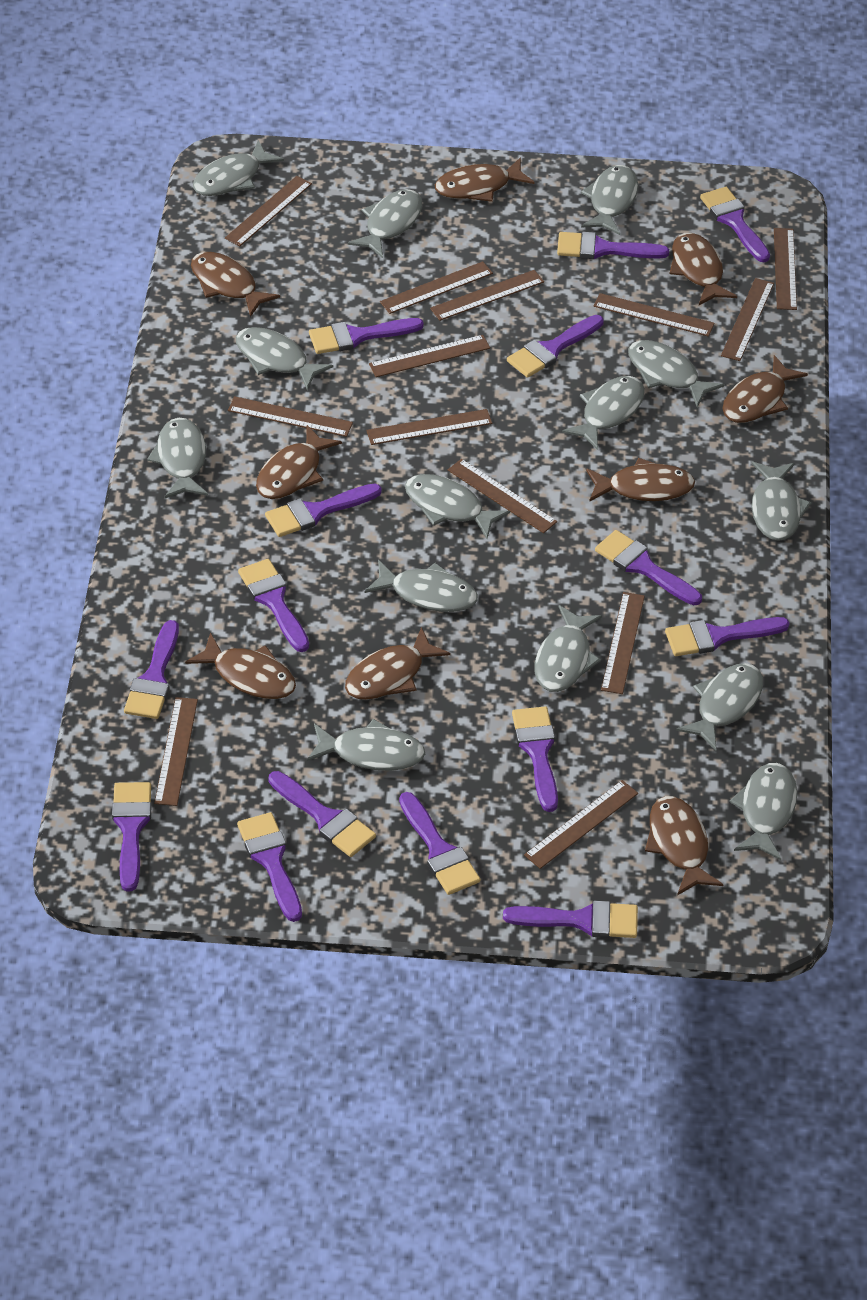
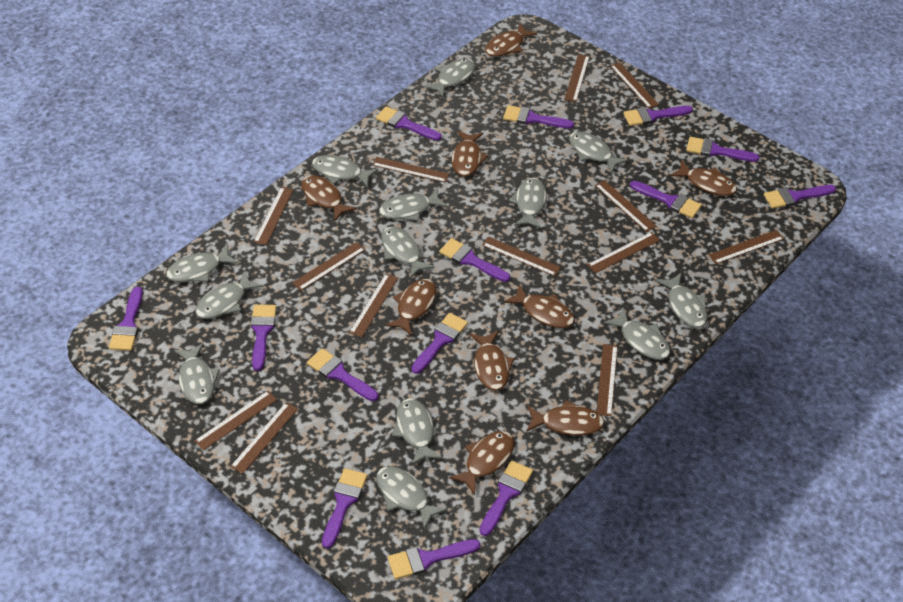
grey fish: [147,418,208,499] [193,140,284,196] [236,327,333,391] [307,719,425,771] [348,189,422,258] [365,560,478,612] [405,474,510,539] [535,605,602,692] [562,376,645,450] [581,165,638,235] [628,340,724,407] [676,663,763,750] [730,763,797,860] [751,462,811,541] = 14 -> [166,244,239,282] [174,343,220,404] [195,271,263,319] [312,155,378,187] [376,466,448,530] [379,188,448,221] [381,227,435,279] [392,399,442,466] [424,58,475,97] [509,178,547,229] [569,132,628,173] [603,308,670,360] [656,273,708,328] = 13
purple brush: [112,782,151,891] [124,620,179,719] [237,812,302,922] [238,559,309,652] [265,483,382,537] [269,771,376,857] [309,318,424,354] [399,792,480,895] [503,901,638,938] [507,315,604,378] [512,707,558,812] [557,232,669,259] [595,530,702,605] [665,617,790,656] [700,187,770,262] = 15 -> [109,287,143,351] [251,305,276,371] [307,349,378,401] [322,468,367,549] [376,106,442,141] [388,539,480,579] [412,313,468,374] [439,238,510,282] [480,460,533,536] [503,105,574,128] [623,106,693,126] [630,181,702,218] [686,137,760,162] [764,185,836,209] = 14

